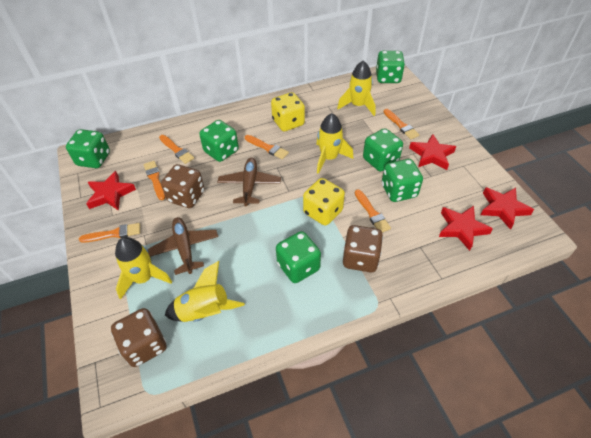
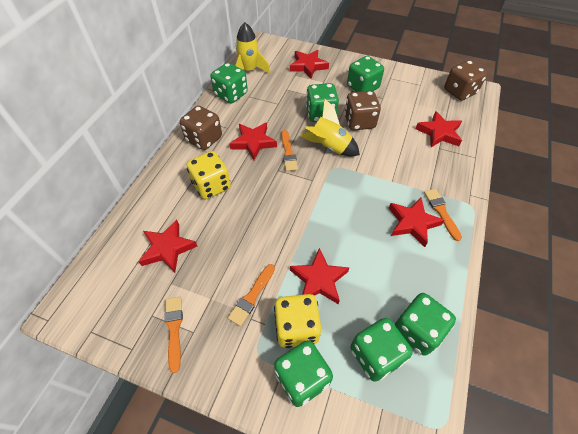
brown plane: [148,217,218,275] [217,158,281,206] = 2 -> none = 0
orange brush: [79,223,140,243] [144,161,165,200] [159,135,194,164] [245,135,289,159] [355,189,391,233] [384,109,420,139] = 6 -> [165,297,183,373] [228,264,275,326] [281,130,298,171] [424,189,462,241] = 4
red star: [86,171,136,211] [409,134,456,170] [439,206,493,251] [480,187,534,230] = 4 -> [138,220,197,273] [229,122,277,160] [290,50,329,79] [290,248,349,305] [389,198,444,247] [415,111,462,147] = 6
yellow rocket: [115,237,172,299] [165,261,245,322] [316,113,354,174] [337,60,376,116] = 4 -> [235,22,270,74] [300,98,360,156] = 2

